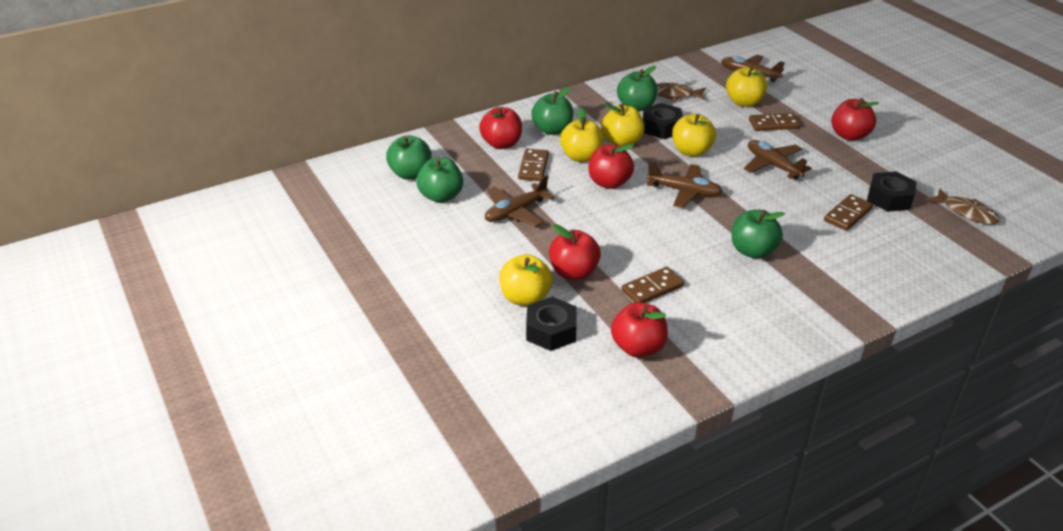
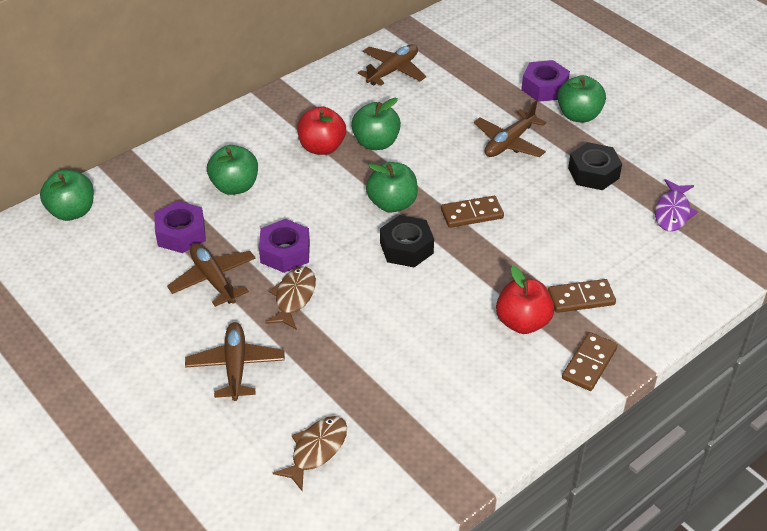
black nut: [526,297,577,351] [643,103,683,139] [867,171,917,212] = 3 -> [380,215,434,267] [568,142,622,190] = 2
brown domino: [518,149,549,181] [622,267,684,303] [749,113,800,131] [824,194,873,231] = 4 -> [441,196,504,228] [548,279,616,313] [562,332,618,391] = 3
purple fish: none = 0 -> [655,179,698,231] = 1
purple nut: none = 0 -> [154,201,206,253] [259,219,310,273] [521,60,570,102] = 3
red apple: [479,107,522,149] [549,224,601,280] [589,143,634,189] [611,302,668,357] [831,98,879,141] = 5 -> [297,106,346,155] [496,266,554,334] = 2
yellow apple: [500,254,553,306] [560,108,604,162] [601,104,644,146] [672,114,716,157] [726,66,767,107] = 5 -> none = 0

